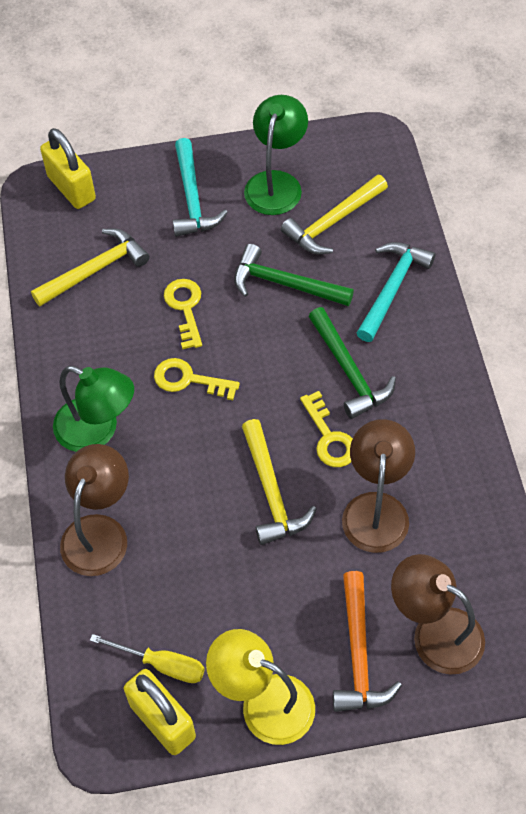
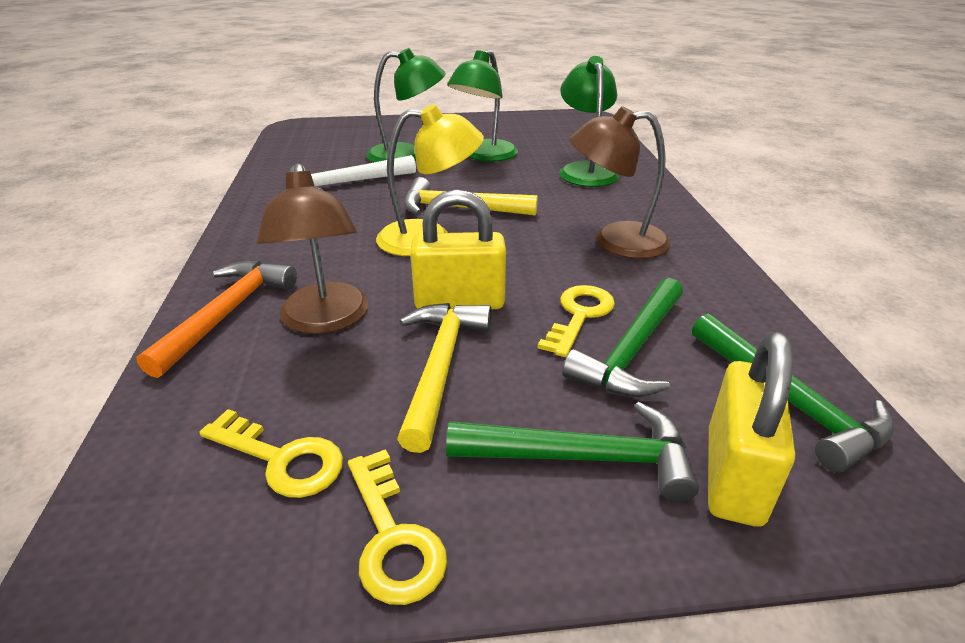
brown lamp: [60,444,129,576] [342,419,415,553] [391,554,485,675] = 3 -> [257,163,369,334] [570,106,671,259] = 2
green hammer: [234,244,354,306] [308,307,396,419] = 2 -> [446,402,699,502] [562,278,683,398] [692,314,895,473] = 3
green lamp: [53,366,134,452] [244,95,308,215] = 2 -> [366,48,446,163] [447,50,518,162] [559,56,619,187] = 3
turquoise hammer: [173,138,228,237] [357,242,436,342] = 2 -> none = 0
white hammer: none = 0 -> [289,155,416,190] = 1
yellow hammer: [31,228,150,306] [242,419,317,545] [281,175,388,254] = 3 -> [397,303,492,453] [404,177,538,216] = 2
yellow screwdriver: [90,634,205,683] = 1 -> none = 0

